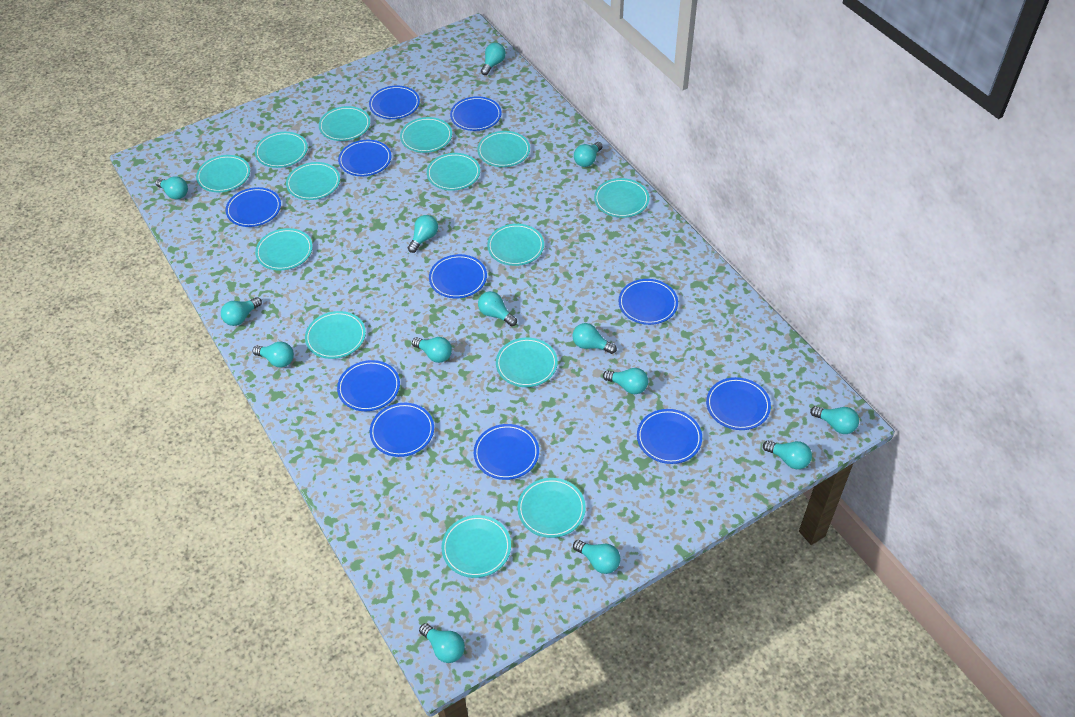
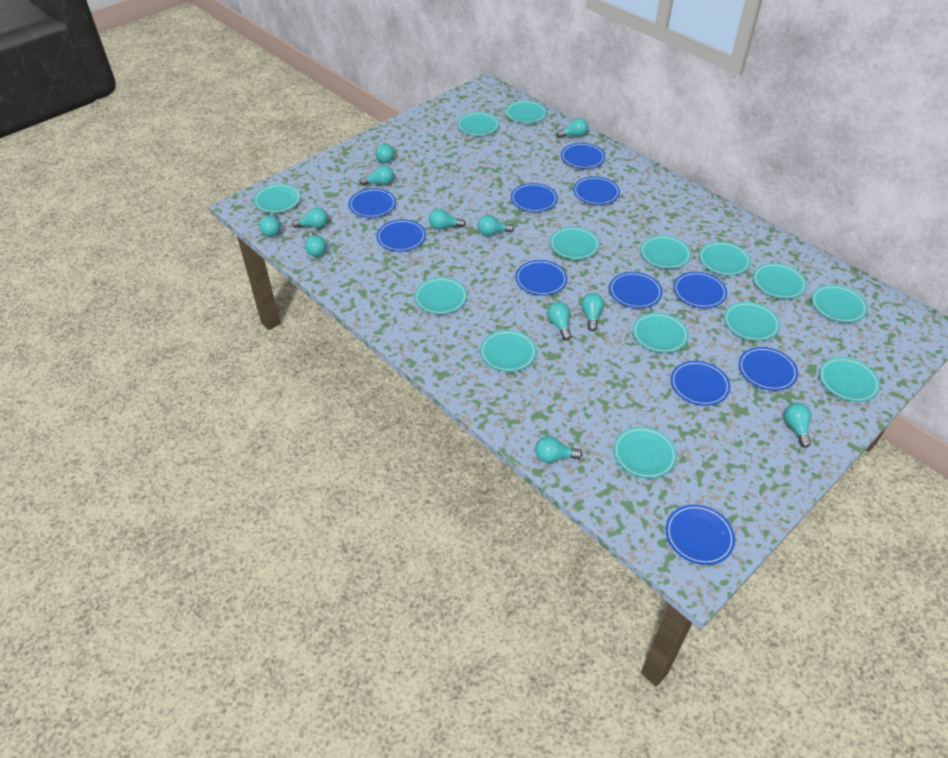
turquoise light bulb: [155,176,188,200] [221,297,262,326] [253,342,294,368] [408,215,438,253] [412,337,452,363] [419,623,465,663] [478,291,517,326] [481,43,506,75] [573,323,617,354] [573,540,620,574] [574,142,602,167] [603,368,648,394] [763,441,812,469] [810,406,859,434] = 14 -> [259,213,281,237] [292,207,328,228] [305,232,327,257] [360,165,394,185] [376,143,394,163] [429,209,466,230] [477,215,514,236] [535,436,582,463] [547,302,571,340] [556,118,588,138] [581,293,604,331] [784,403,811,448] = 12

